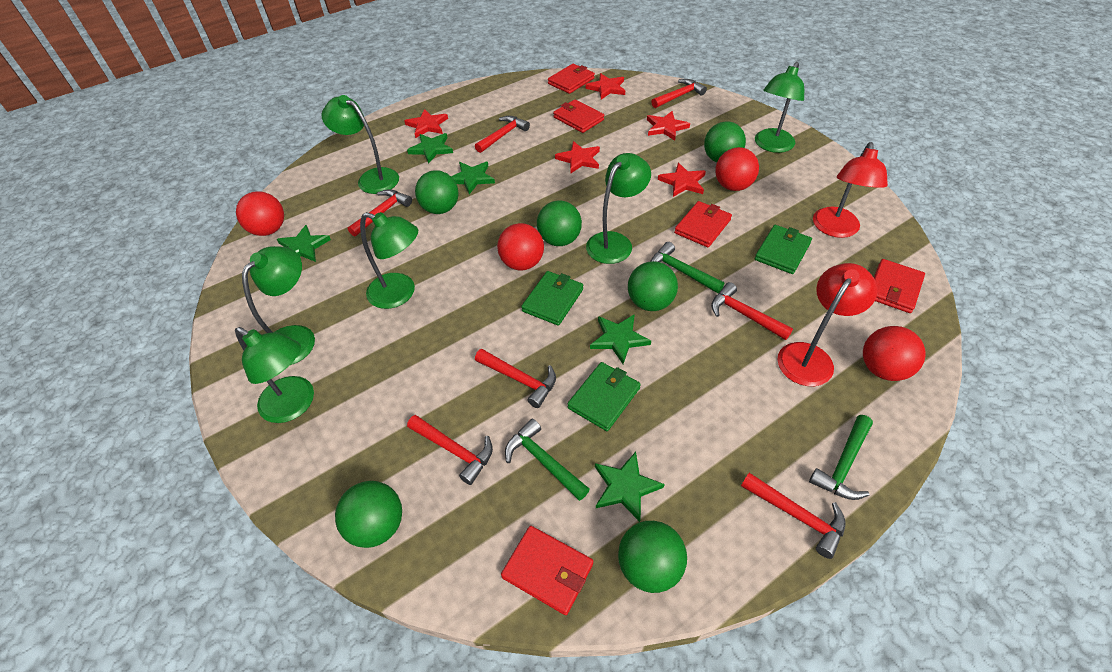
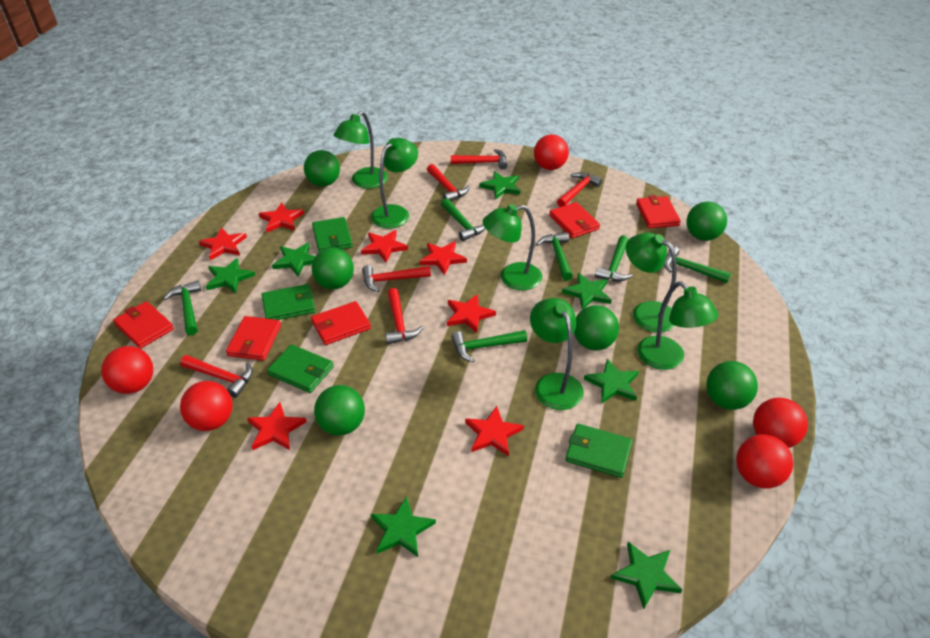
green hammer: [505,419,590,501] [650,242,724,293] [809,415,873,500] = 3 -> [163,280,201,335] [441,198,485,241] [451,330,527,362] [536,232,573,281] [595,235,632,281] [664,246,731,283] = 6
green star: [277,225,331,262] [407,133,453,164] [451,162,495,194] [590,314,651,364] [595,452,665,522] = 5 -> [206,258,255,293] [272,243,315,276] [371,496,436,557] [479,171,520,200] [562,273,612,310] [584,359,639,404] [611,541,682,609] = 7
green wallet: [521,271,583,326] [567,362,641,431] [755,225,812,274] = 3 -> [261,284,315,320] [267,344,334,393] [312,217,353,252] [565,424,632,478] = 4
red ball: [236,191,284,236] [497,223,544,270] [715,147,759,191] [863,326,926,381] = 4 -> [101,346,153,394] [180,381,233,431] [534,134,569,170] [736,434,793,489] [753,398,808,448] = 5
red hammer: [348,189,412,237] [407,415,493,485] [475,116,530,153] [475,349,556,408] [651,79,707,108] [711,282,793,340] [741,473,846,559] = 7 -> [180,355,253,398] [362,265,431,292] [385,288,423,344] [427,164,469,201] [451,149,508,169] [557,172,603,207] = 6
red lamp: [777,263,878,386] [813,142,888,238] = 2 -> none = 0
red star: [404,109,448,138] [555,141,600,173] [586,73,625,99] [647,111,690,141] [658,163,706,197] = 5 -> [199,227,247,260] [247,402,307,450] [259,202,304,232] [361,230,408,263] [419,241,467,275] [447,294,496,333] [465,406,524,456] = 7

